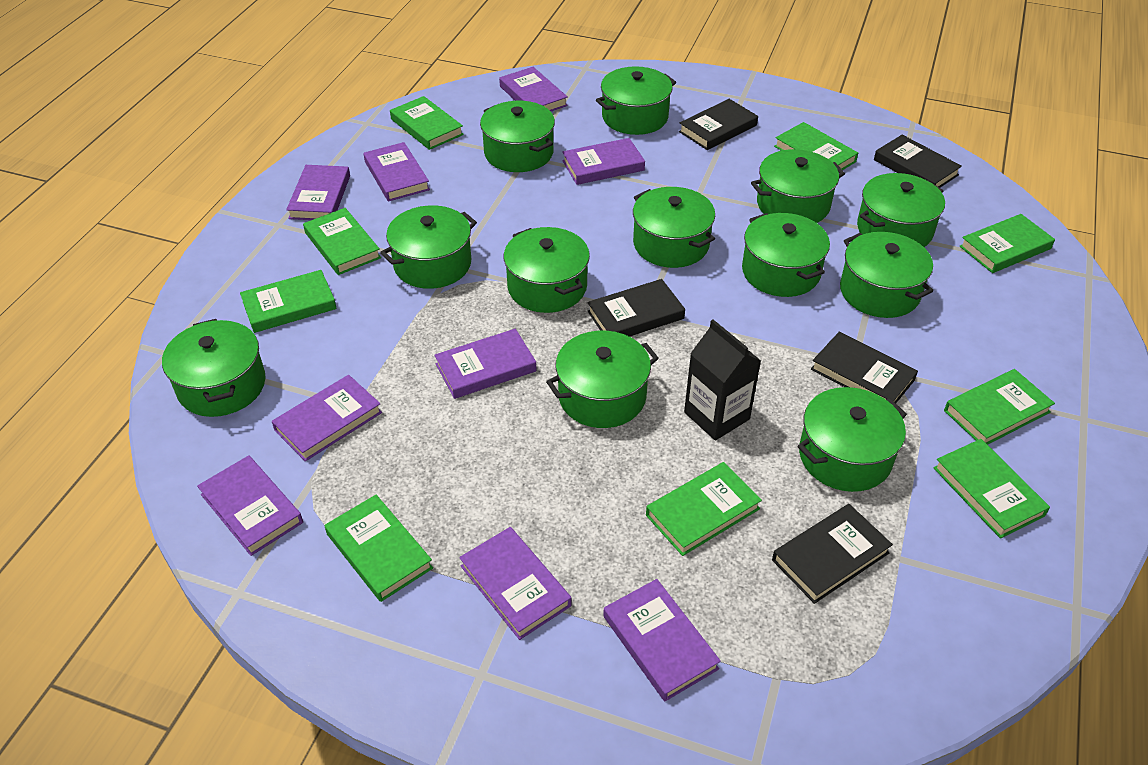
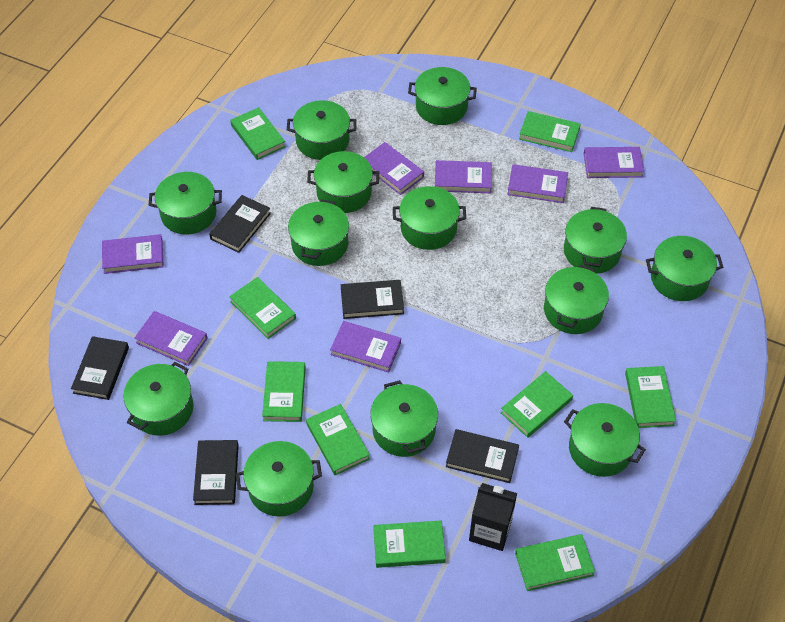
green pot: [162,319,266,417] [380,205,477,289] [480,101,555,172] [504,227,590,313] [546,331,659,428] [596,66,676,135] [633,187,715,268] [742,213,830,297] [751,149,845,223] [798,387,907,492] [840,232,933,318] [857,173,945,247] = 12 -> [124,362,194,436] [149,172,222,235] [236,441,322,517] [287,100,356,160] [288,199,349,266] [307,151,379,213] [370,380,438,457] [393,186,466,250] [408,67,477,125] [544,265,609,334] [564,207,627,274] [564,403,646,477] [646,236,723,301] = 13
purple book: [197,455,303,556] [272,375,382,462] [286,165,350,220] [364,142,430,202] [434,329,537,399] [459,527,571,640] [499,67,568,111] [562,138,645,185] [603,579,721,701] = 9 -> [102,234,164,274] [134,311,208,366] [330,321,401,373] [364,142,424,195] [435,160,492,193] [507,164,568,203] [584,147,644,178] = 7

